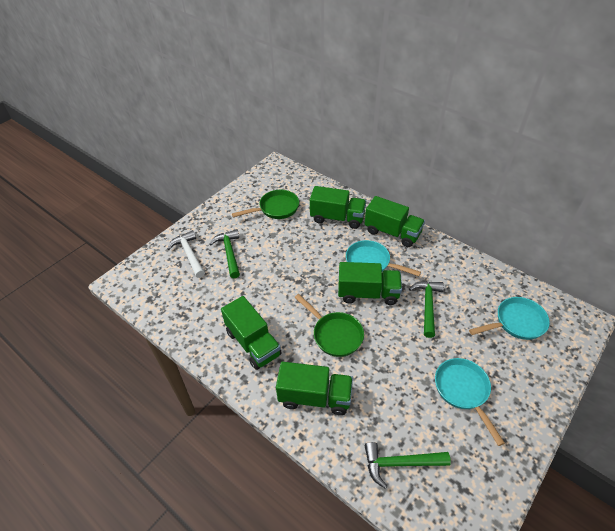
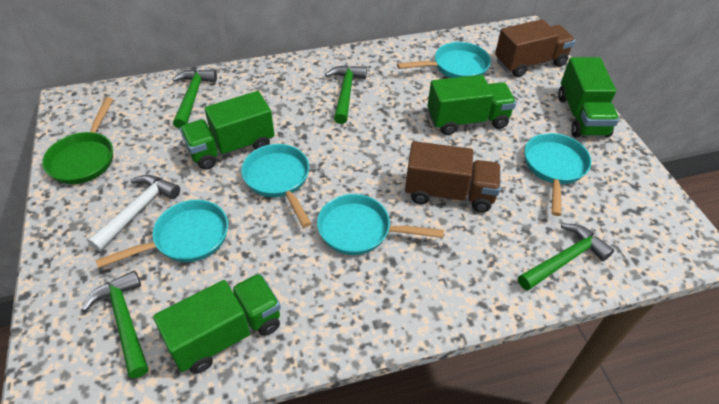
brown truck: none = 0 -> [405,141,501,213] [495,19,575,77] = 2
green hammer: [210,229,240,278] [364,442,451,489] [409,281,444,338] = 3 -> [82,270,148,378] [172,69,217,129] [325,65,367,124] [518,224,614,291] = 4
green pan: [232,190,299,219] [294,294,364,357] = 2 -> [42,97,113,184] = 1
green truck: [221,296,282,370] [276,362,353,415] [310,186,366,229] [338,262,402,305] [365,196,425,247] = 5 -> [153,274,281,374] [180,91,275,170] [427,75,516,135] [558,57,619,137] = 4
turquoise pan: [346,240,421,276] [435,358,505,446] [469,297,550,340] = 3 -> [95,200,228,268] [241,144,312,227] [317,194,444,255] [397,42,491,78] [525,133,591,216] = 5

